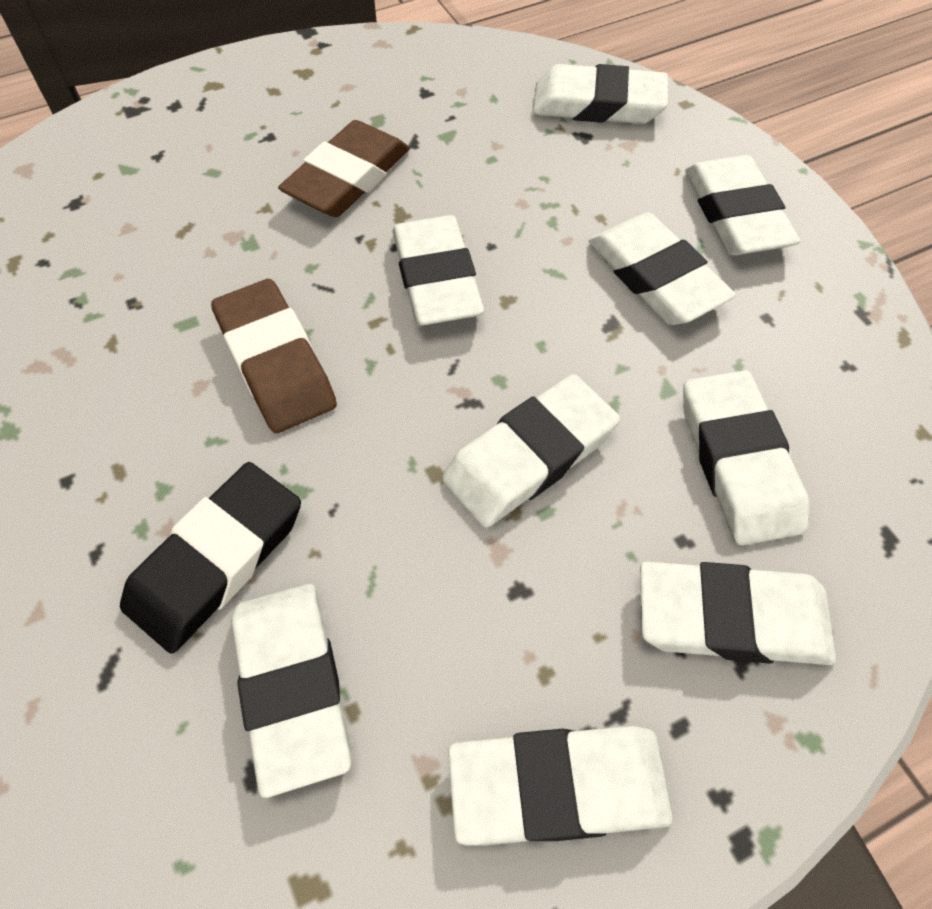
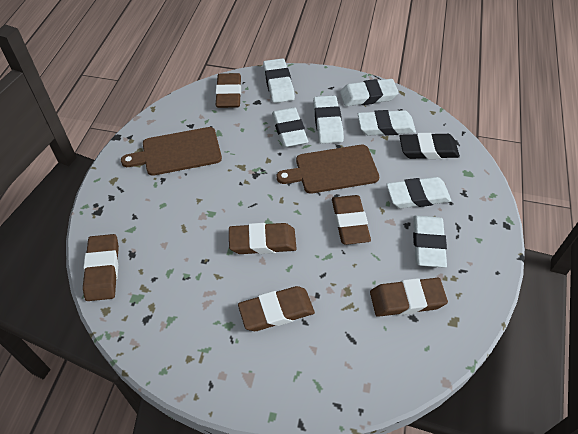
brown cutting board: none = 0 -> [121,127,222,176] [277,145,379,194] = 2
brown eraser: [211,279,337,433] [278,120,410,217] = 2 -> [83,234,119,301] [216,73,241,108] [229,223,297,254] [238,286,315,331] [332,195,371,245] [370,278,448,317] = 6
white eraser: [231,584,352,798] [393,215,484,326] [442,374,620,528] [448,726,673,846] [532,64,668,124] [589,213,736,325] [640,562,836,665] [683,370,809,546] [685,155,800,256] = 9 -> [263,58,295,103] [272,108,308,148] [313,95,344,144] [340,79,399,106] [358,110,416,136] [386,177,452,208] [413,215,447,268] = 7

